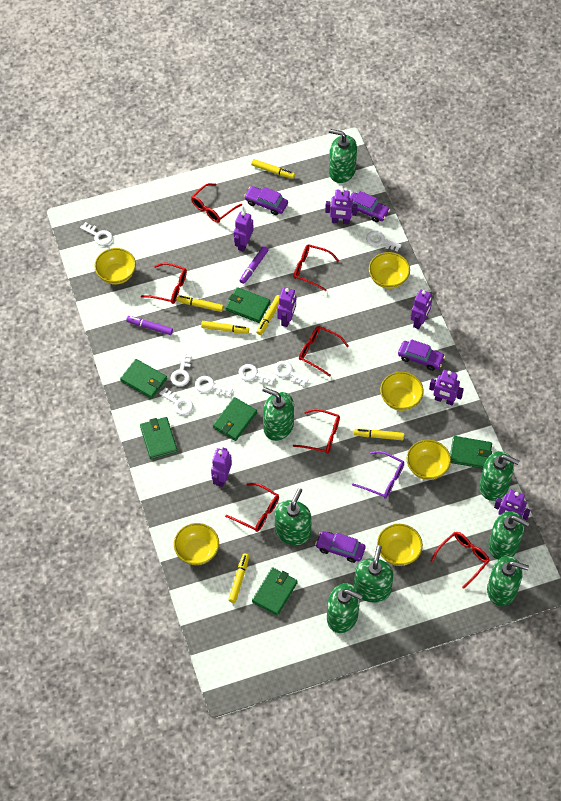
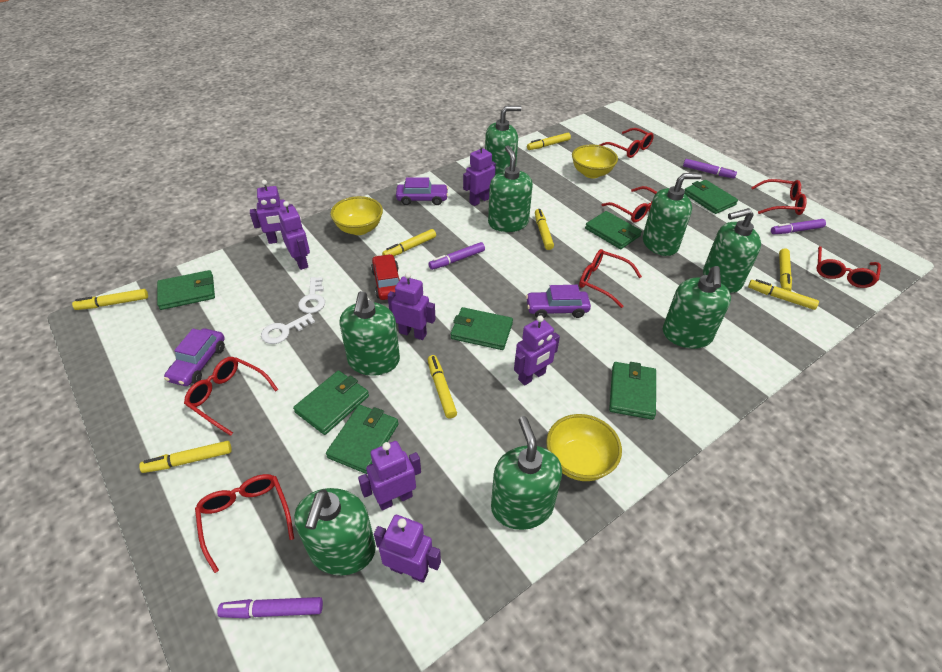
green wallet: [120,359,167,399] [140,417,177,459] [213,397,257,441] [226,287,270,323] [252,567,298,616] [450,436,492,469] = 6 -> [157,270,215,310] [293,370,369,435] [326,405,399,474] [451,307,513,350] [585,211,642,249] [609,362,656,420] [684,180,738,214] = 7
purple car: [244,186,288,215] [315,531,365,563] [350,191,390,222] [398,339,445,371] = 4 -> [164,328,225,386] [396,177,448,205] [526,285,591,318] = 3
purple glasses: [352,451,404,498] = 1 -> none = 0
purple marker: [126,316,173,335] [240,246,269,284] = 2 -> [217,597,323,618] [428,242,485,270] [683,159,737,178] [771,219,826,234] = 4
red car: none = 0 -> [371,254,400,300] = 1
white key: [80,222,113,246] [159,387,193,415] [170,353,192,386] [195,376,233,397] [238,364,276,386] [274,361,309,387] [366,230,401,252] = 7 -> [261,313,315,344] [298,277,325,313] = 2
yellow bowl: [94,248,136,285] [174,523,219,565] [369,252,410,289] [377,524,423,566] [380,372,424,411] [407,440,451,480] = 6 -> [330,196,383,235] [546,414,622,481] [572,145,618,178] = 3
yellow marker: [176,295,224,312] [201,321,249,334] [228,553,249,603] [251,159,295,179] [256,295,280,335] [354,429,404,440] = 6 -> [72,289,148,310] [139,441,232,473] [382,229,436,256] [428,355,457,419] [527,133,571,150] [535,209,554,250] [748,279,819,310] [779,248,792,291] = 8

